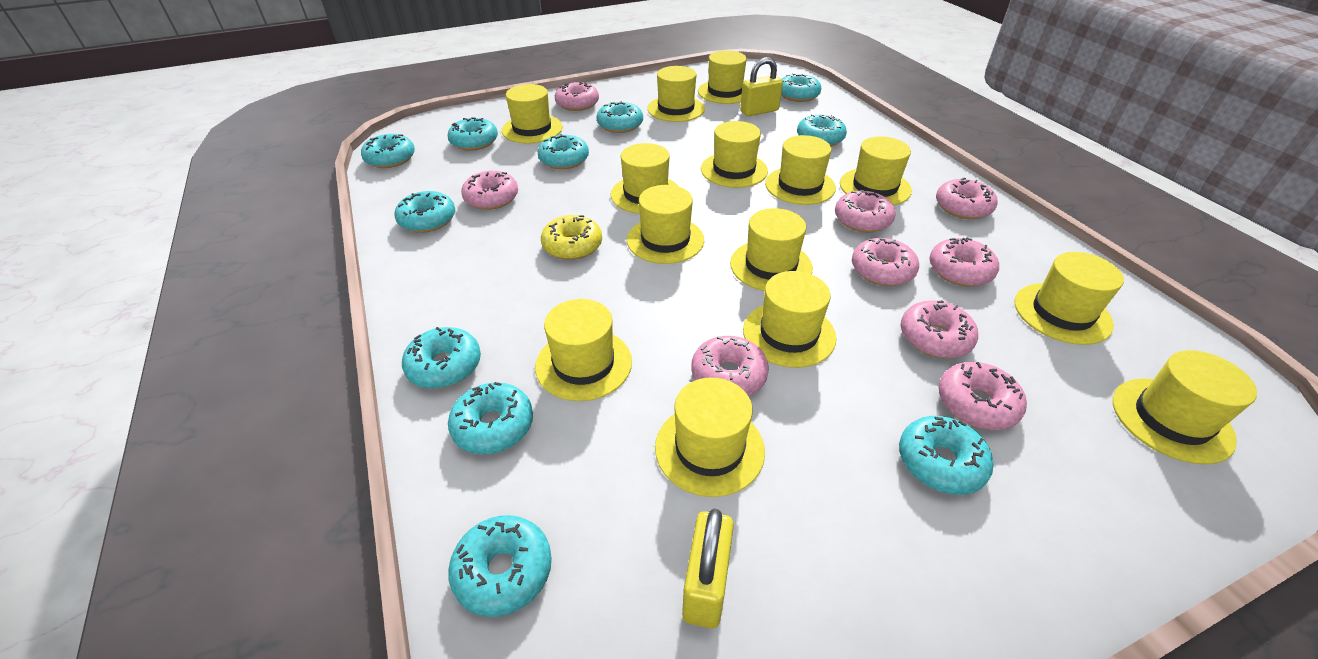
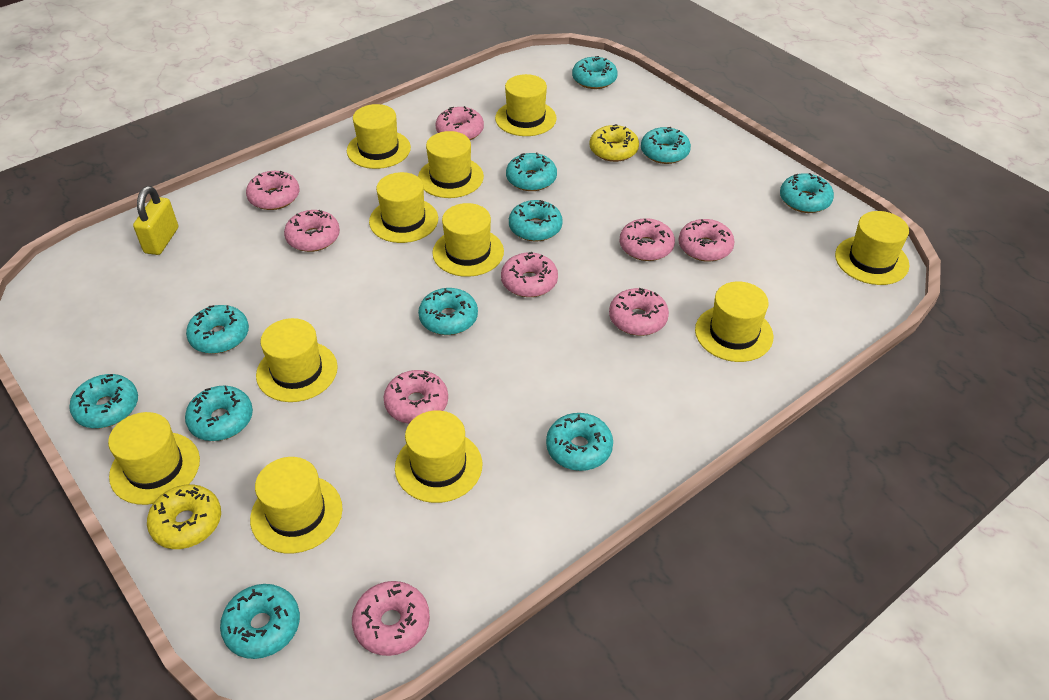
yellow donut: [541,215,602,260] = 1 -> [147,485,221,549] [590,124,639,162] = 2
yellow hat: [501,84,563,144] [535,299,632,401] [611,143,679,214] [627,185,704,264] [647,66,705,122] [655,377,765,497] [698,50,747,104] [701,121,768,188] [730,208,813,291] [743,271,836,368] [765,135,836,205] [840,136,912,205] [1014,252,1124,345] [1113,350,1257,464] = 14 -> [108,412,200,505] [250,457,343,553] [256,318,338,402] [347,104,411,169] [369,172,438,243] [395,410,482,503] [418,131,484,198] [432,203,504,277] [495,74,557,136] [695,282,773,362] [835,211,909,285] = 11
yellow padlock: [682,509,734,629] [740,57,783,116] = 2 -> [133,186,178,255] = 1

